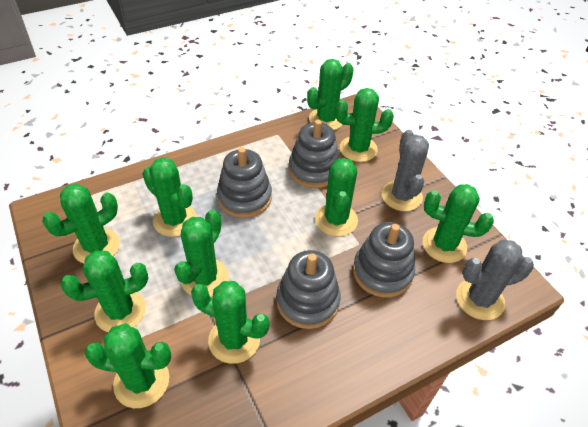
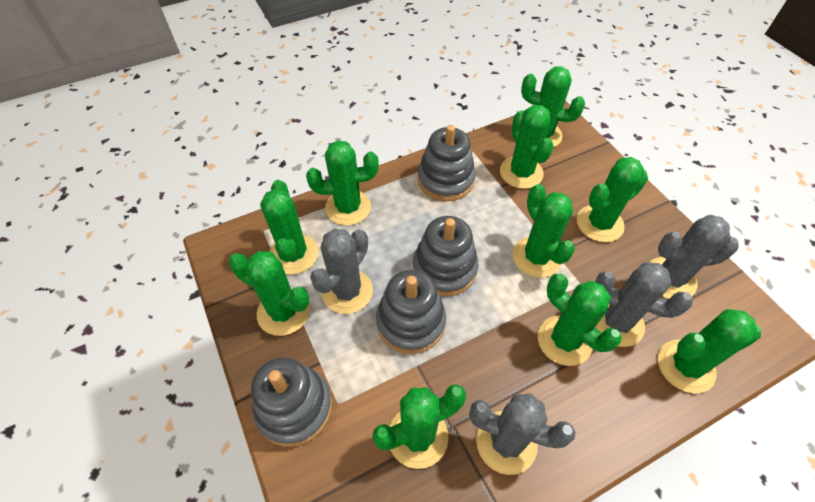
grey cactus: [382,130,429,211] [456,239,534,320] = 2 -> [310,229,373,314] [469,393,576,475] [595,262,693,347] [650,215,739,299] = 4

